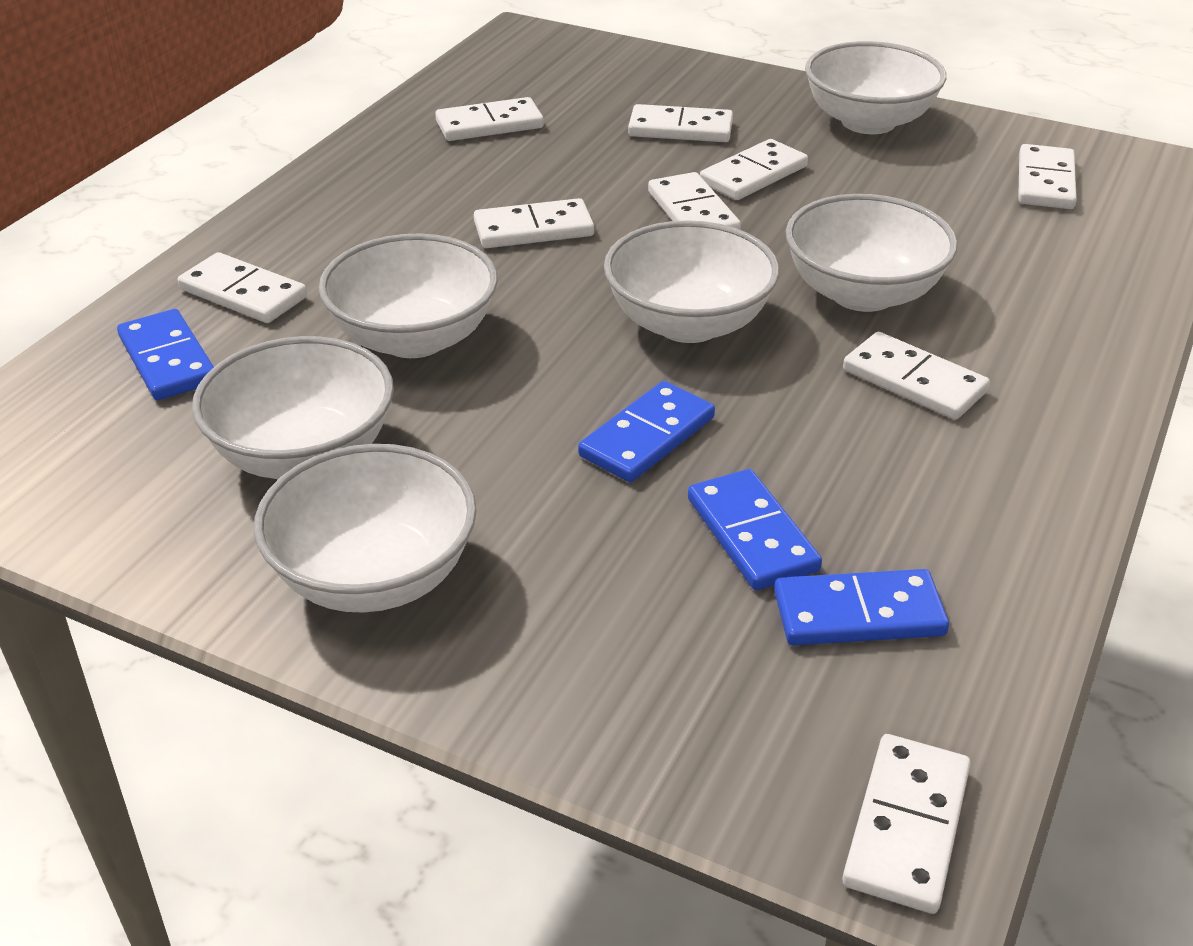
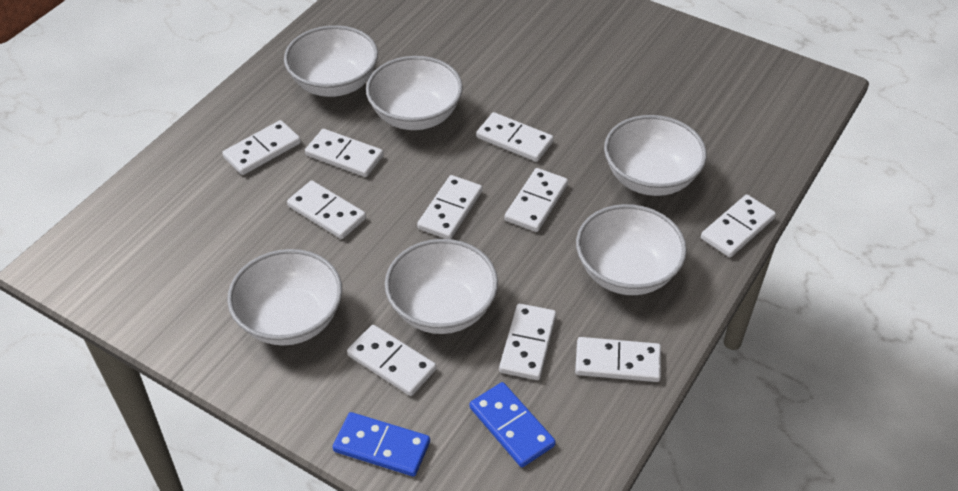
blue domino: [117,309,214,400] [578,381,715,482] [688,469,822,590] [774,569,949,645] = 4 -> [333,412,430,477] [470,382,556,467] = 2
white domino: [178,252,307,323] [435,97,544,141] [474,198,594,248] [628,104,733,142] [648,172,741,230] [700,139,808,200] [842,734,971,914] [843,332,990,420] [1018,144,1077,209] = 9 -> [222,120,301,175] [287,181,366,239] [305,129,384,177] [347,325,436,396] [417,175,482,239] [476,112,554,162] [499,303,556,380] [505,168,568,232] [575,337,661,382] [701,194,776,257] = 10

